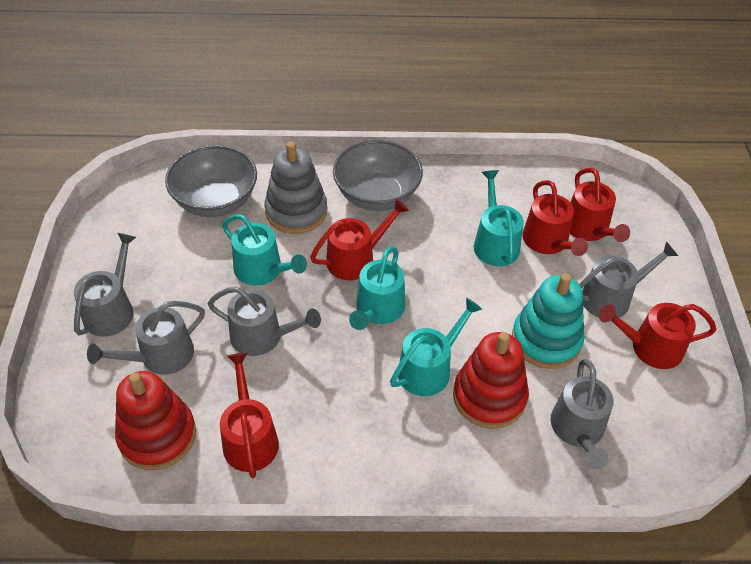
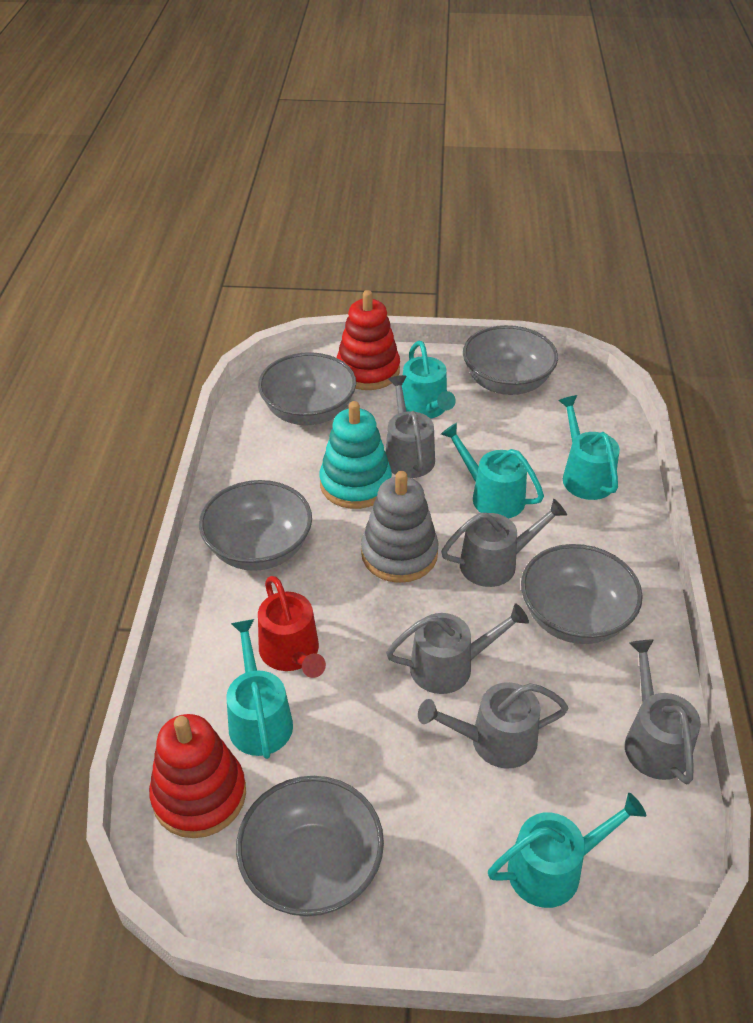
grey bowl: [165,145,257,217] [333,140,423,211] = 2 -> [199,480,312,571] [236,776,384,917] [258,352,356,425] [463,325,558,395] [521,544,643,644] = 5
red watering can: [220,353,279,478] [310,199,409,280] [522,180,588,256] [570,168,630,242] [599,303,716,369] = 5 -> [258,576,326,678] = 1
turquoise watering can: [222,214,307,286] [349,246,405,330] [390,298,482,396] [474,170,524,266] = 4 -> [227,619,293,759] [402,341,456,419] [441,423,544,518] [488,793,646,908] [558,395,620,500] = 5

